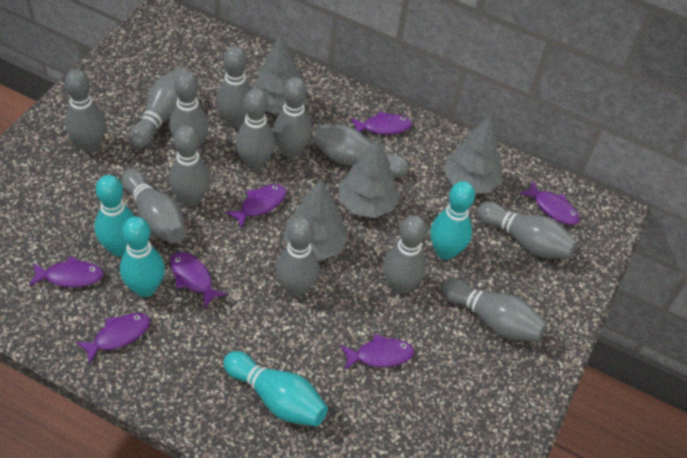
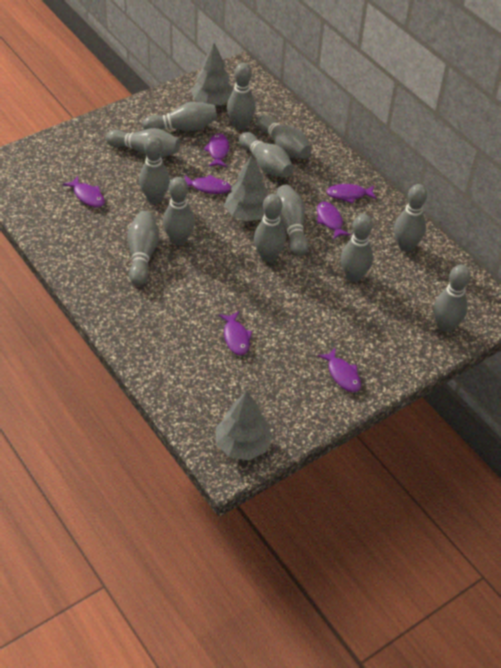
grey tree: [252,35,306,114] [283,179,348,261] [339,138,400,218] [444,115,503,194] = 4 -> [191,43,234,105] [216,391,273,460] [224,155,268,222] = 3
turquoise bowling pin: [94,175,135,257] [120,217,165,297] [223,351,328,427] [430,181,475,260] = 4 -> none = 0

